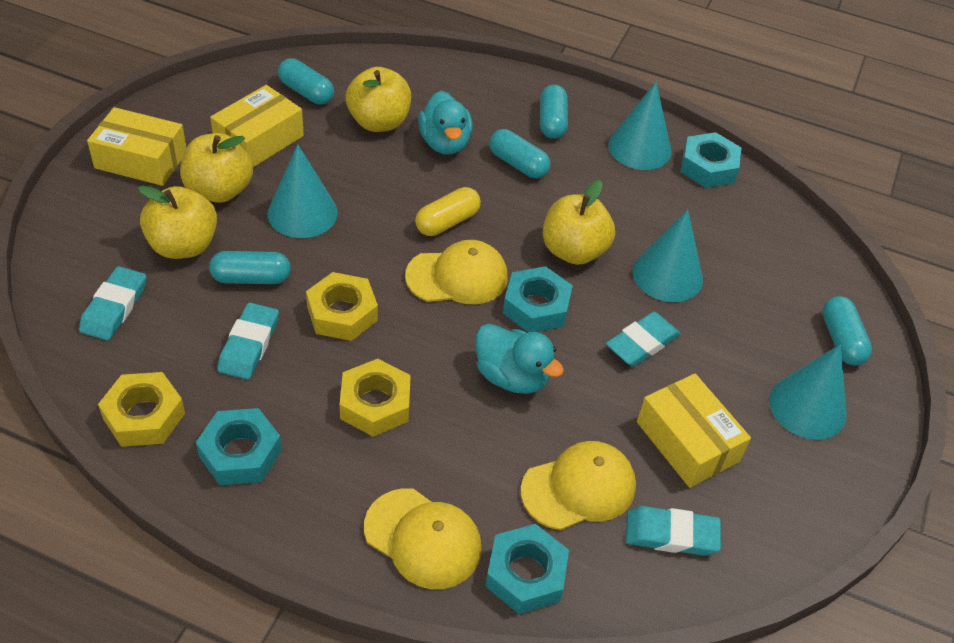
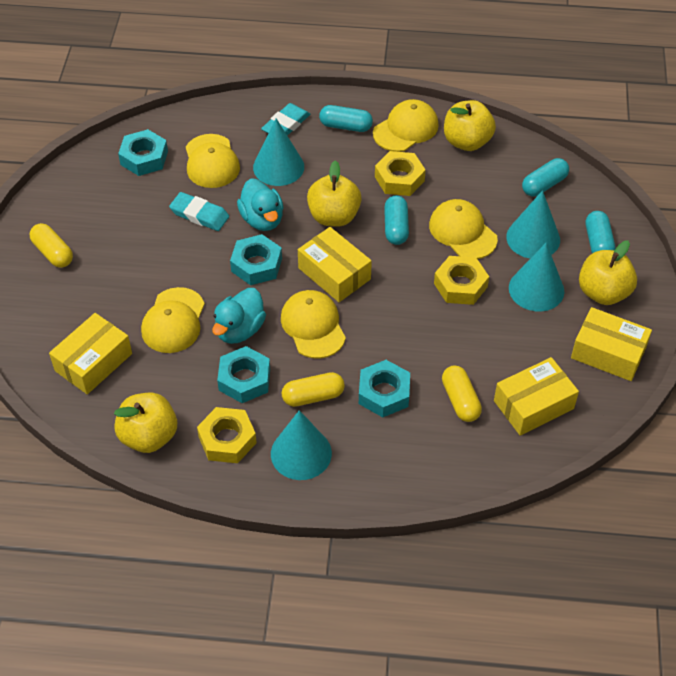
turquoise capsule: [209,251,291,284] [278,58,334,105] [489,129,550,178] [540,85,568,139] [823,296,872,366] = 5 -> [319,105,373,132] [384,195,409,245] [522,158,569,196] [586,211,616,253] = 4
turquoise eraser: [79,266,146,340] [217,303,279,379] [606,312,681,367] [626,506,721,556] = 4 -> [169,192,229,231] [261,103,310,136] = 2
yellow box: [87,107,186,186] [210,85,304,167] [637,374,751,488] = 3 -> [49,313,132,394] [298,227,372,302] [494,357,579,435] [571,307,652,381] = 4
yellow cap: [364,488,482,589] [405,240,508,304] [521,441,636,530] = 3 -> [141,287,205,353] [186,134,240,188] [281,290,346,359] [373,99,439,152] [429,199,498,259] = 5
yellow capsule: [415,187,481,236] = 1 -> [30,223,73,268] [282,372,345,407] [442,366,482,422] = 3

